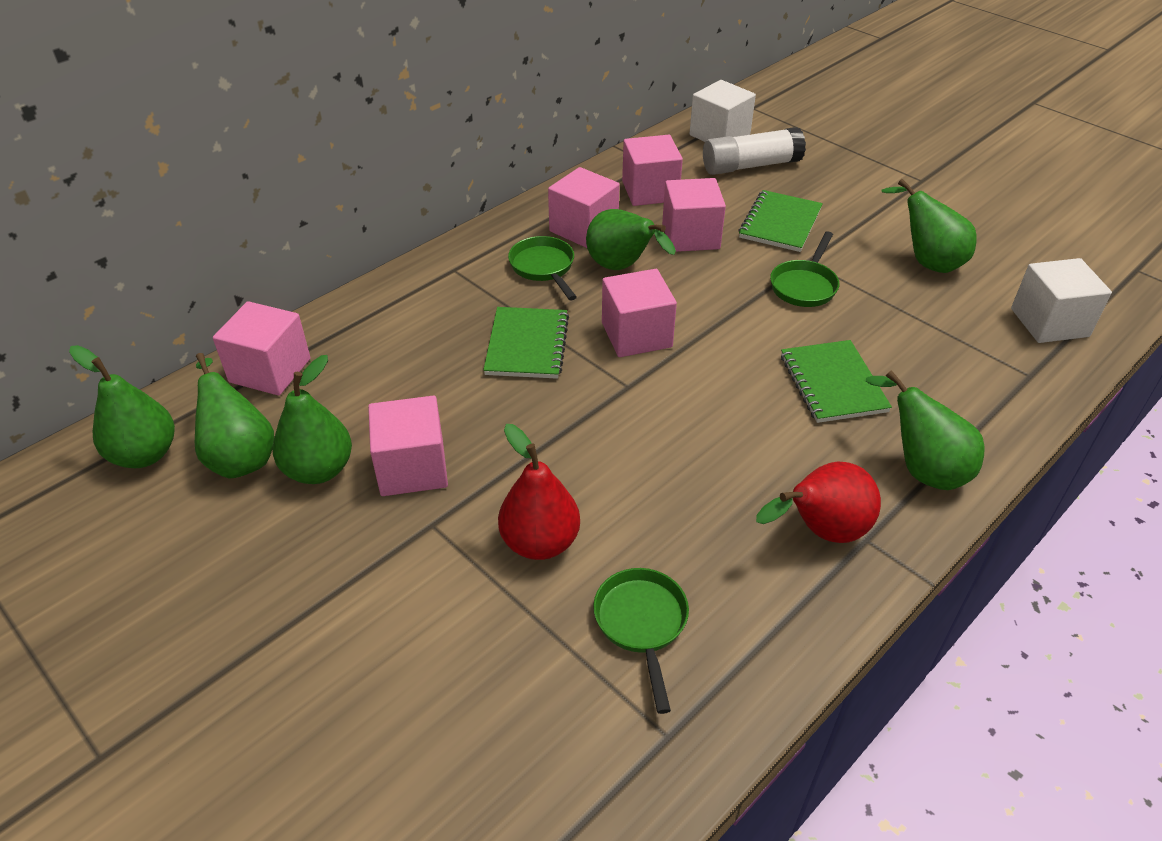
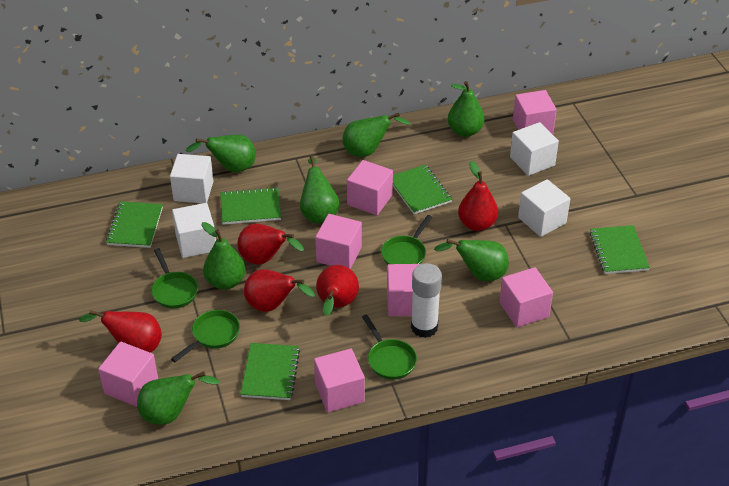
green notebook: [483,307,569,379] [739,190,823,252] [781,340,892,423] = 3 -> [106,201,163,248] [221,187,281,225] [241,343,300,400] [393,165,452,214] [590,225,650,274] = 5
green pan: [508,236,577,301] [593,568,689,714] [770,231,839,307] = 3 -> [151,248,198,309] [171,310,240,362] [362,314,417,380] [381,215,432,265] = 4
green pear: [69,345,175,468] [195,353,274,479] [273,355,352,484] [586,209,676,270] [866,370,985,490] [882,179,977,273] = 6 -> [137,371,220,425] [186,135,256,172] [202,222,245,290] [300,156,340,223] [342,113,411,157] [434,239,509,282] [448,81,485,137] = 7
pink cube: [213,301,311,395] [368,396,448,496] [548,167,620,248] [602,269,677,357] [622,135,683,206] [662,178,726,252] = 6 -> [98,341,158,407] [314,349,365,412] [315,214,362,269] [347,160,393,215] [387,264,420,316] [499,267,553,328] [513,90,557,134] = 7
red pear: [498,424,580,560] [756,462,881,543] = 2 -> [79,310,162,353] [237,224,304,265] [244,269,315,312] [316,265,359,316] [458,161,498,231] = 5
white cube: [689,80,756,142] [1011,258,1112,343] = 2 -> [170,154,214,203] [172,203,216,258] [510,122,559,176] [518,179,570,237] = 4

